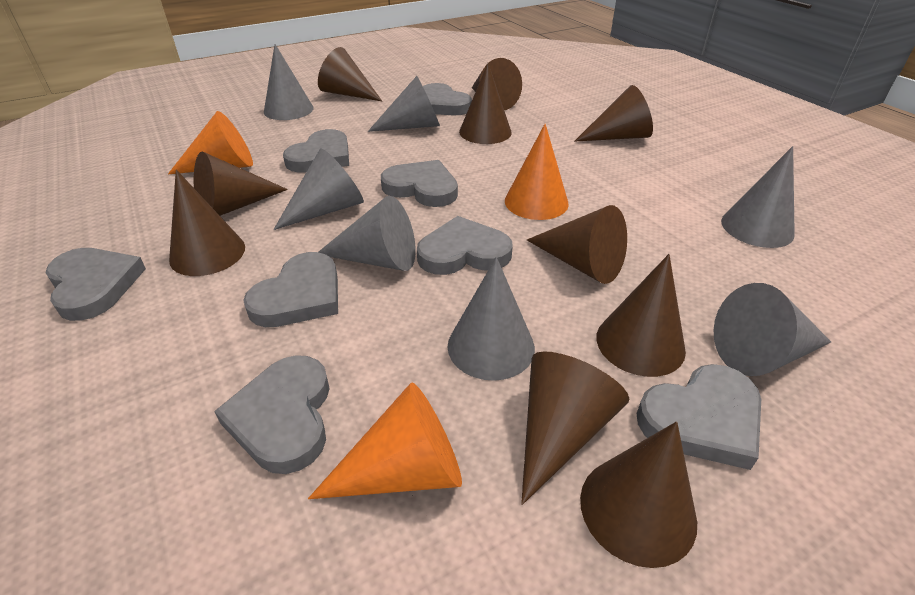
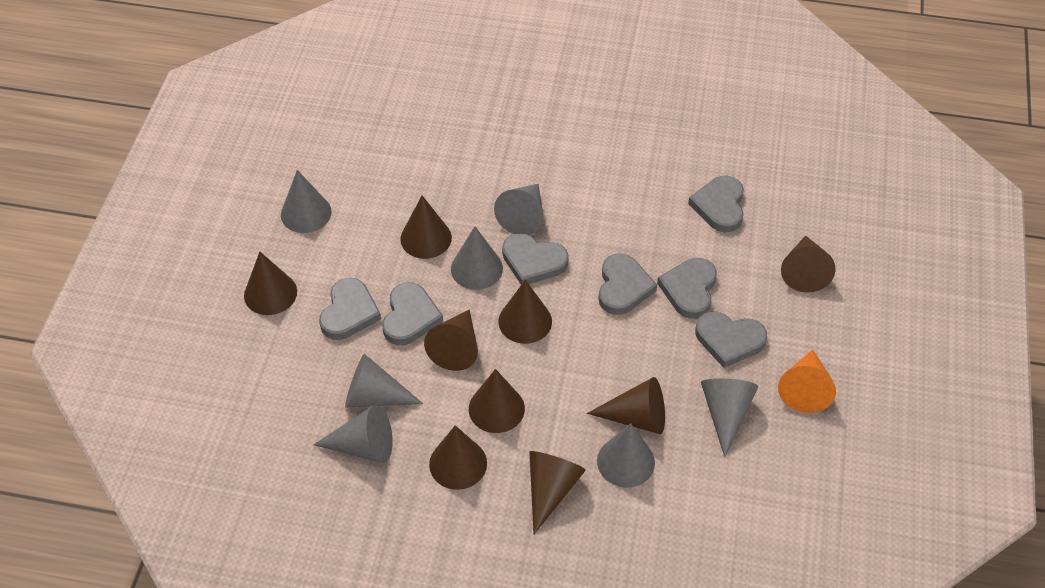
brown cone: [169,169,245,276] [194,152,288,216] [318,47,382,101] [459,63,512,144] [472,58,522,110] [521,351,629,505] [527,205,627,284] [574,85,653,142] [580,421,697,568] [596,254,686,377] = 10 -> [244,252,297,315] [400,195,452,259] [424,310,478,371] [429,425,487,490] [469,369,525,433] [498,280,552,344] [529,451,586,534] [587,377,665,434] [781,235,836,293] = 9
grey heart: [45,248,146,321] [214,355,330,474] [243,252,338,327] [283,129,349,173] [381,160,458,207] [417,216,513,275] [423,83,472,115] [636,364,761,470] = 8 -> [319,278,381,340] [382,282,443,345] [502,233,569,285] [598,253,657,315] [657,258,717,319] [688,175,744,232] [695,311,767,368] = 7
orange cone: [168,111,253,174] [308,383,462,499] [505,124,569,220] = 3 -> [778,350,836,413] = 1

